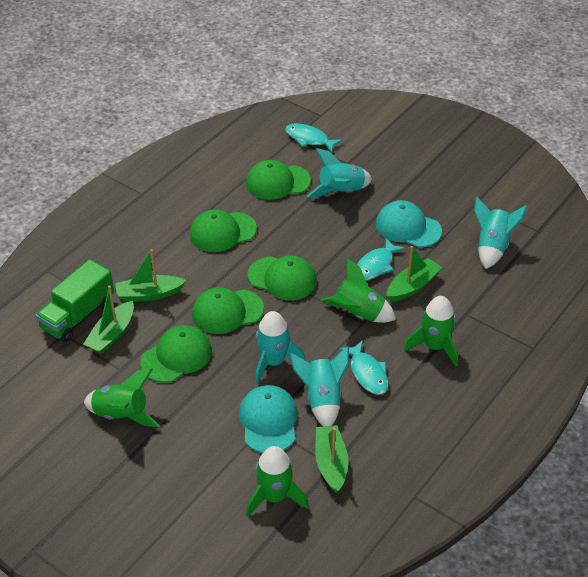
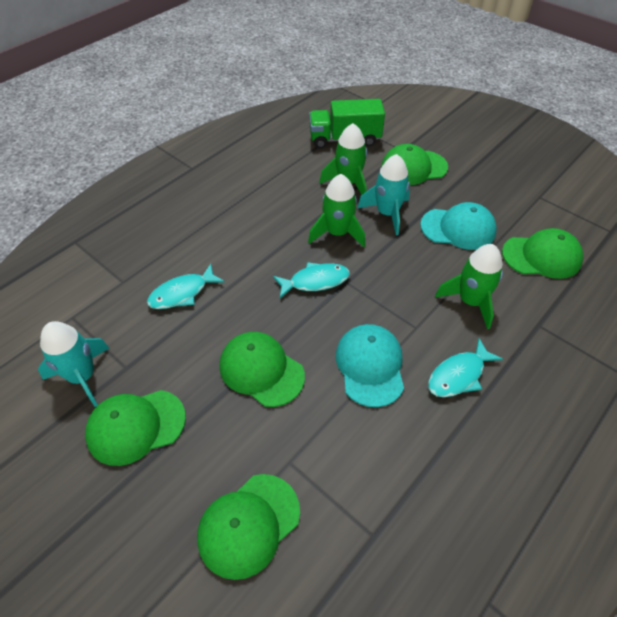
green boat: [83,286,134,354] [115,249,186,302] [315,425,348,493] [387,246,442,302] = 4 -> none = 0
green rocket: [84,368,160,428] [246,446,309,517] [321,258,396,323] [404,296,458,366] = 4 -> [308,174,365,247] [319,123,367,195] [435,244,503,329] = 3
turquoise rocket: [255,311,306,384] [290,346,349,426] [307,148,372,197] [474,197,527,269] = 4 -> [38,321,109,407] [358,154,410,235] = 2

